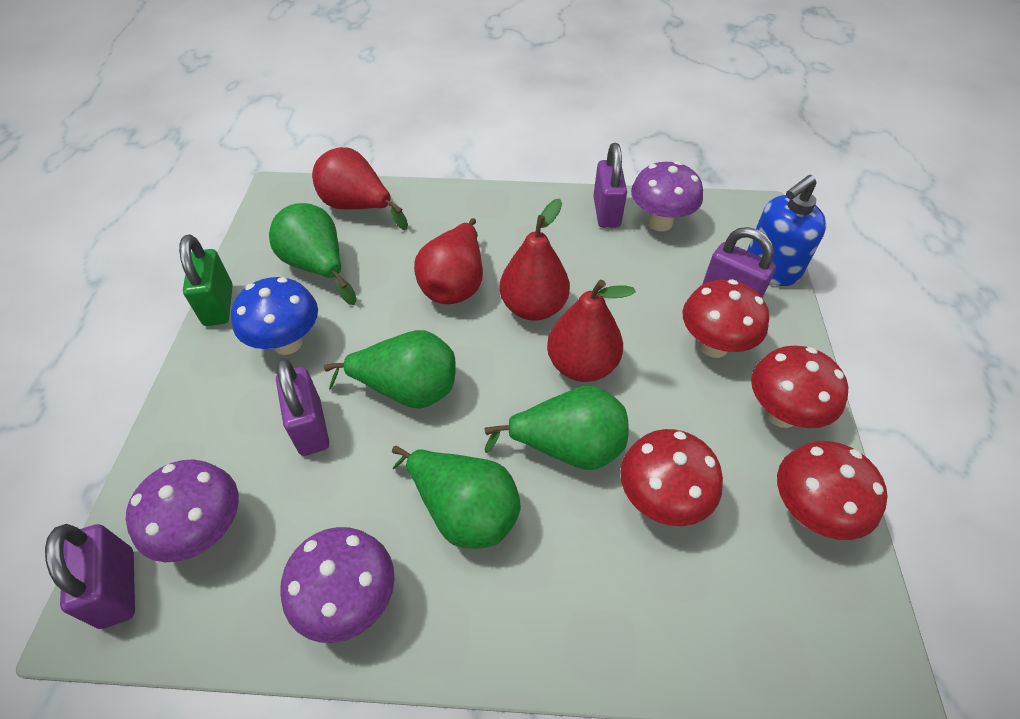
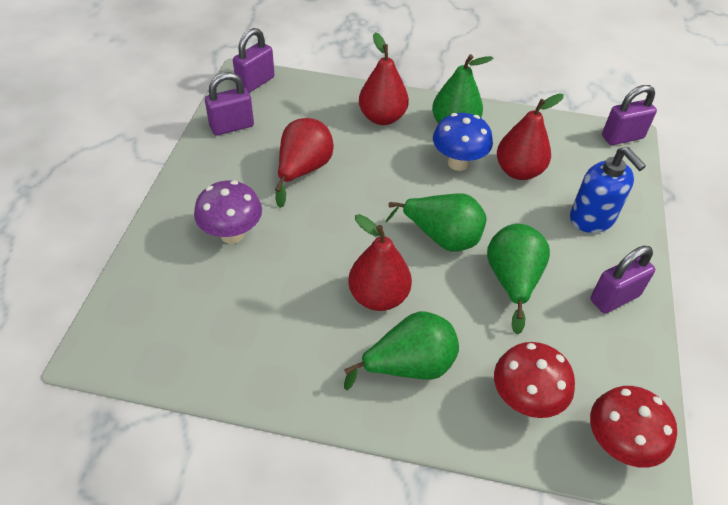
green padlock: [179,235,233,326] = 1 -> none = 0
purple mushroom: [126,460,239,562] [280,527,395,643] [631,161,703,231] = 3 -> [194,180,262,244] = 1
red mushroom: [620,429,723,526] [683,279,769,358] [751,346,848,428] [777,441,888,540] = 4 -> [494,342,575,418] [590,386,677,468] = 2

